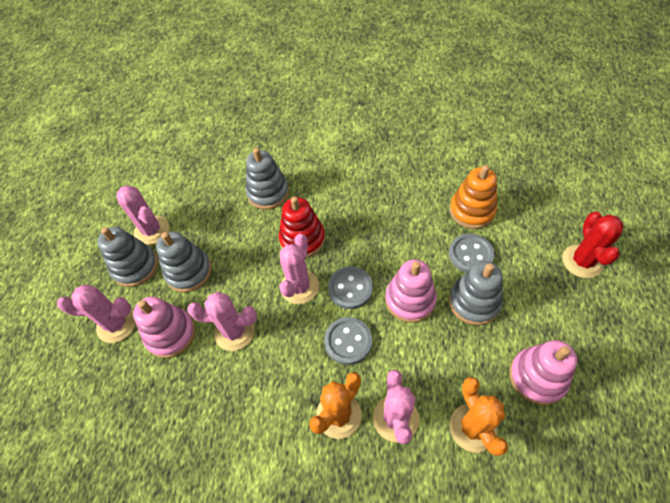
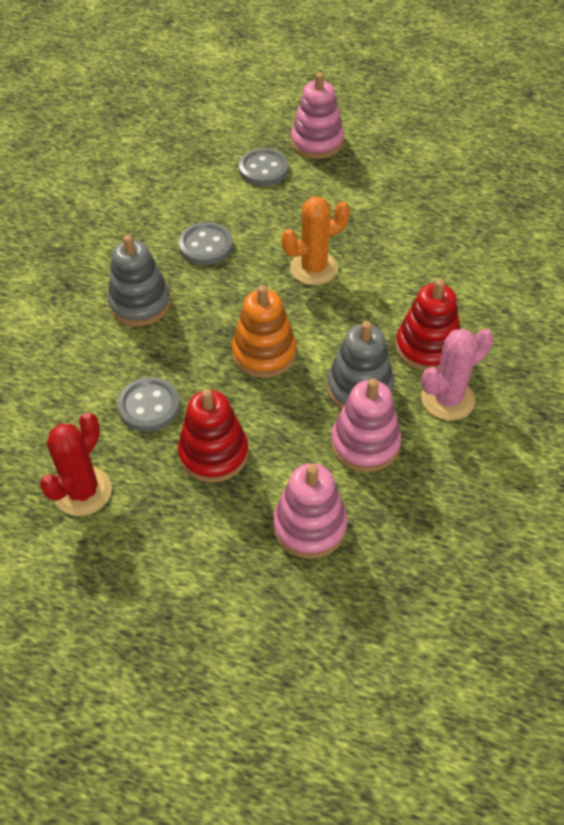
grey stacking toy: [97,227,158,287] [156,232,212,292] [245,148,289,209] [449,261,503,325] = 4 -> [107,235,171,326] [327,321,394,409] = 2
orange cactus: [309,372,362,439] [449,377,508,456] = 2 -> [281,197,350,285] = 1
pink cactus: [57,284,136,343] [116,185,169,245] [187,292,257,351] [279,234,319,304] [373,370,419,444] = 5 -> [421,328,493,420] = 1
red stacking toy: [279,196,325,258] = 1 -> [178,389,249,483] [396,279,460,371] = 2

